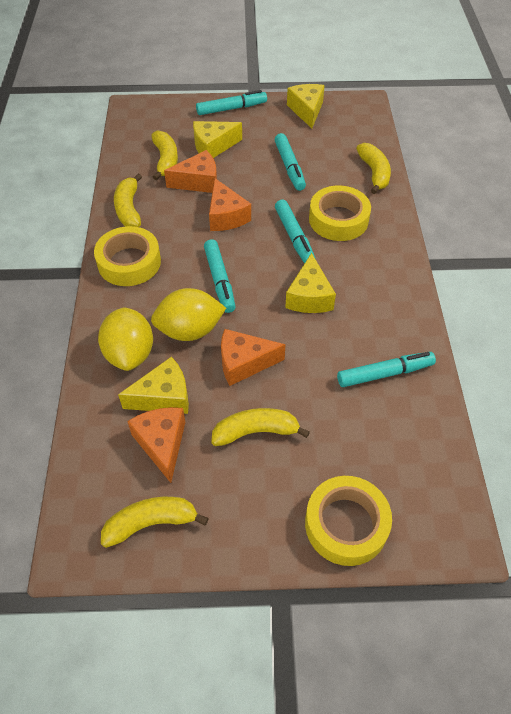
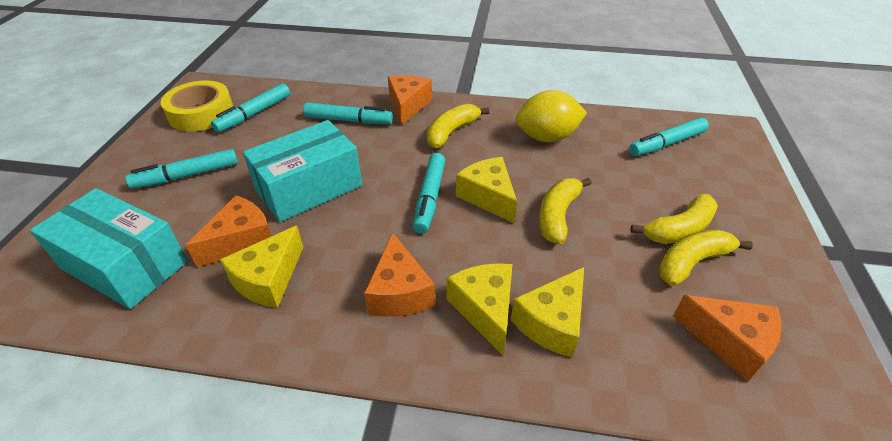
turquoise box: none = 0 -> [30,188,188,309] [243,120,362,222] = 2
yellow banana: [101,497,209,548] [114,173,142,227] [151,131,178,180] [211,408,310,446] [356,143,391,194] = 5 -> [427,104,490,148] [539,178,592,244] [630,194,718,244] [658,230,753,286] = 4
yellow lemon: [98,307,153,371] [151,288,226,341] = 2 -> [516,90,587,142] = 1
yellow tape: [94,226,161,286] [305,476,392,566] [309,185,371,241] = 3 -> [161,81,233,132] = 1

